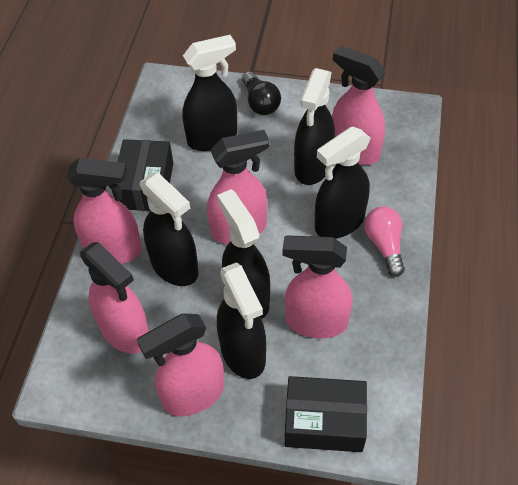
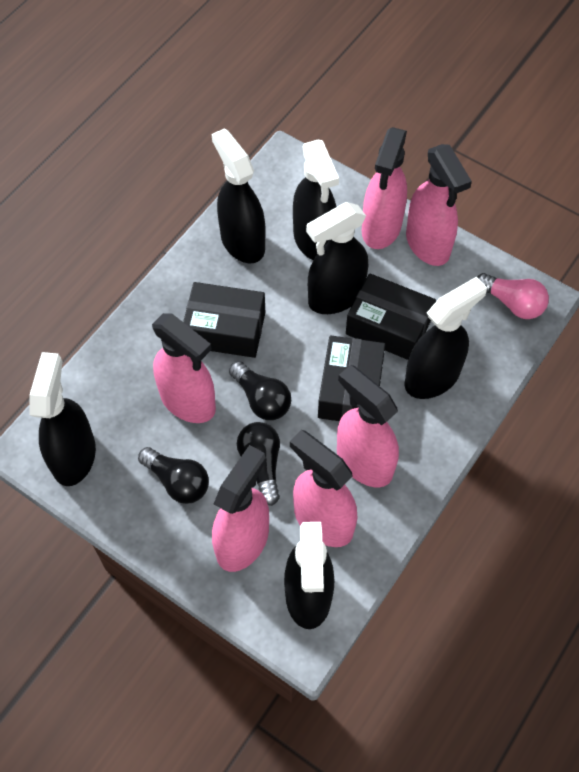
black box: [112,139,173,211] [285,376,367,452] = 2 -> [183,282,265,358] [318,335,385,421] [346,273,436,360] = 3
black light bulb: [242,71,281,115] = 1 -> [138,447,209,504] [229,361,291,420] [237,422,280,506] = 3

